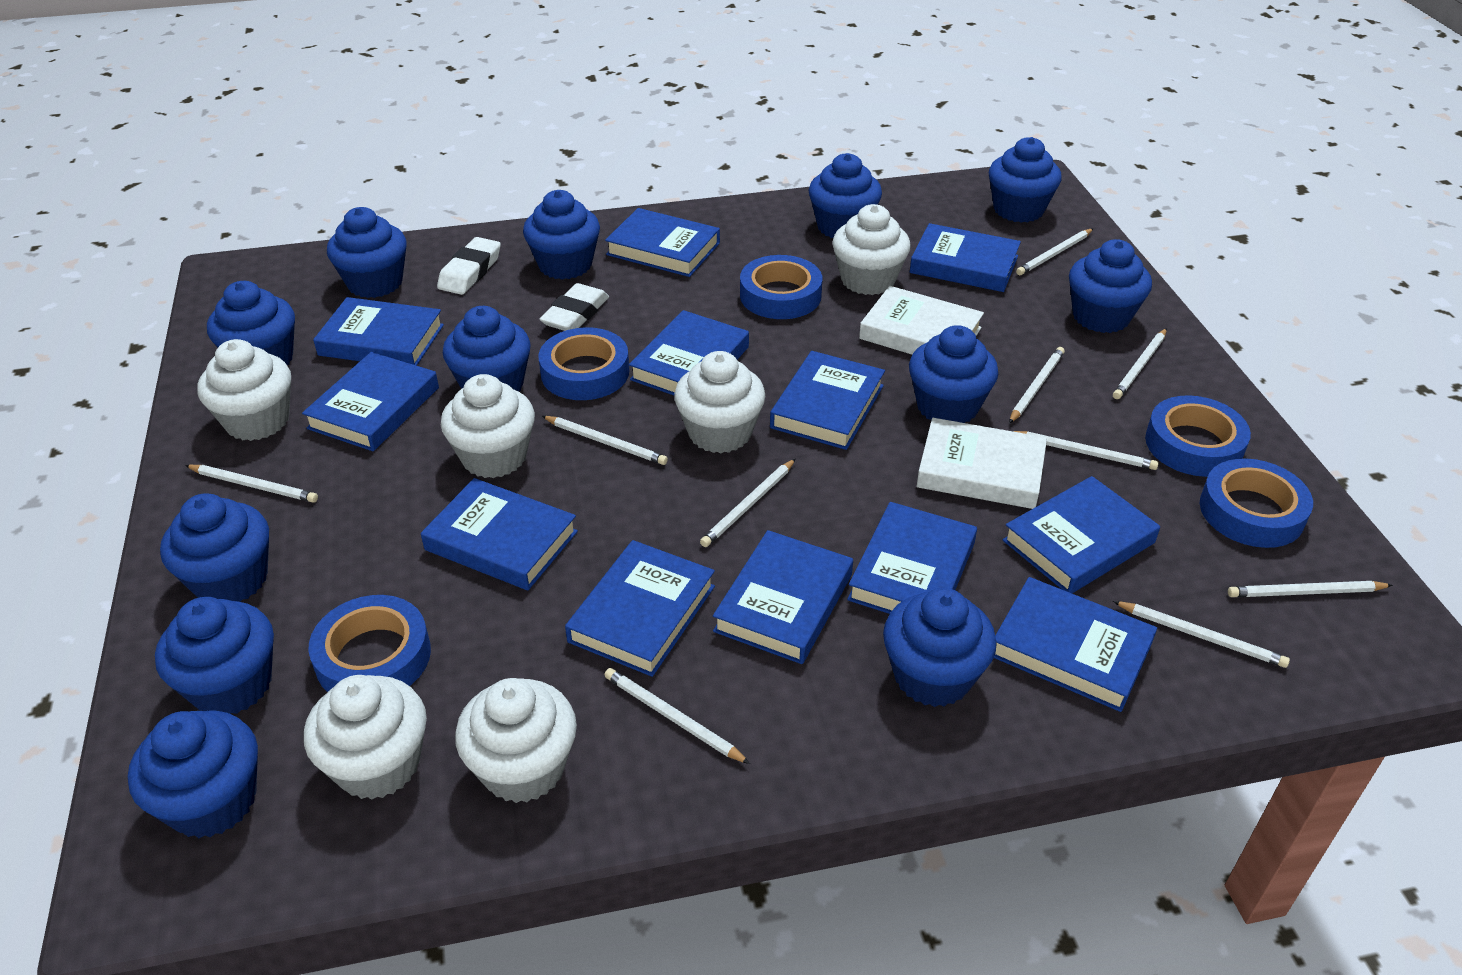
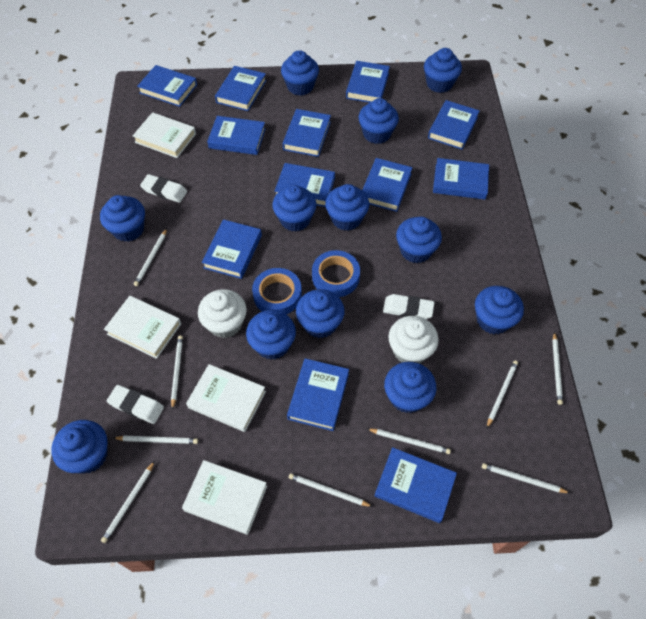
blue tape: [308,595,431,692] [538,327,629,400] [740,255,822,319] [1145,395,1251,477] [1200,458,1313,548] = 5 -> [252,268,302,314] [312,250,360,297] = 2
white book: [859,286,984,355] [917,418,1047,509] = 2 -> [104,296,181,359] [133,112,196,158] [182,460,267,535] [186,364,266,432] = 4
white cupcake: [197,339,291,441] [304,675,427,800] [441,374,535,478] [455,678,577,803] [674,351,765,453] [832,204,911,295] = 6 -> [198,289,247,338] [388,316,439,364] = 2
white eraser: [437,237,501,295] [539,283,609,331] = 2 -> [107,385,164,424] [140,174,187,203] [383,294,435,319] = 3
white pencil: [185,465,318,503] [542,416,668,465] [604,668,750,764] [700,459,795,547] [1009,347,1065,424] [1013,431,1159,470] [1016,229,1093,275] [1113,328,1167,399] [1113,601,1290,668] [1228,581,1393,597] = 10 -> [101,461,155,543] [114,436,198,444] [134,229,167,286] [171,336,183,410] [289,473,373,507] [368,428,451,454] [482,463,570,493] [487,360,518,428] [552,332,563,405] = 9

